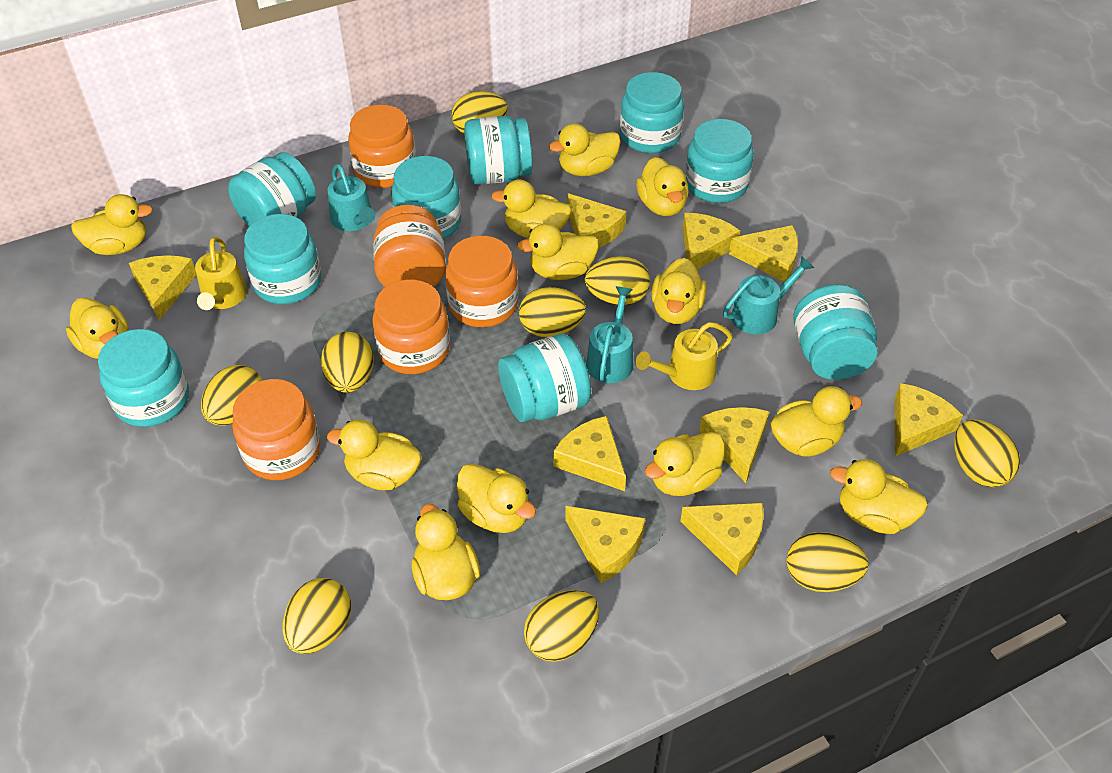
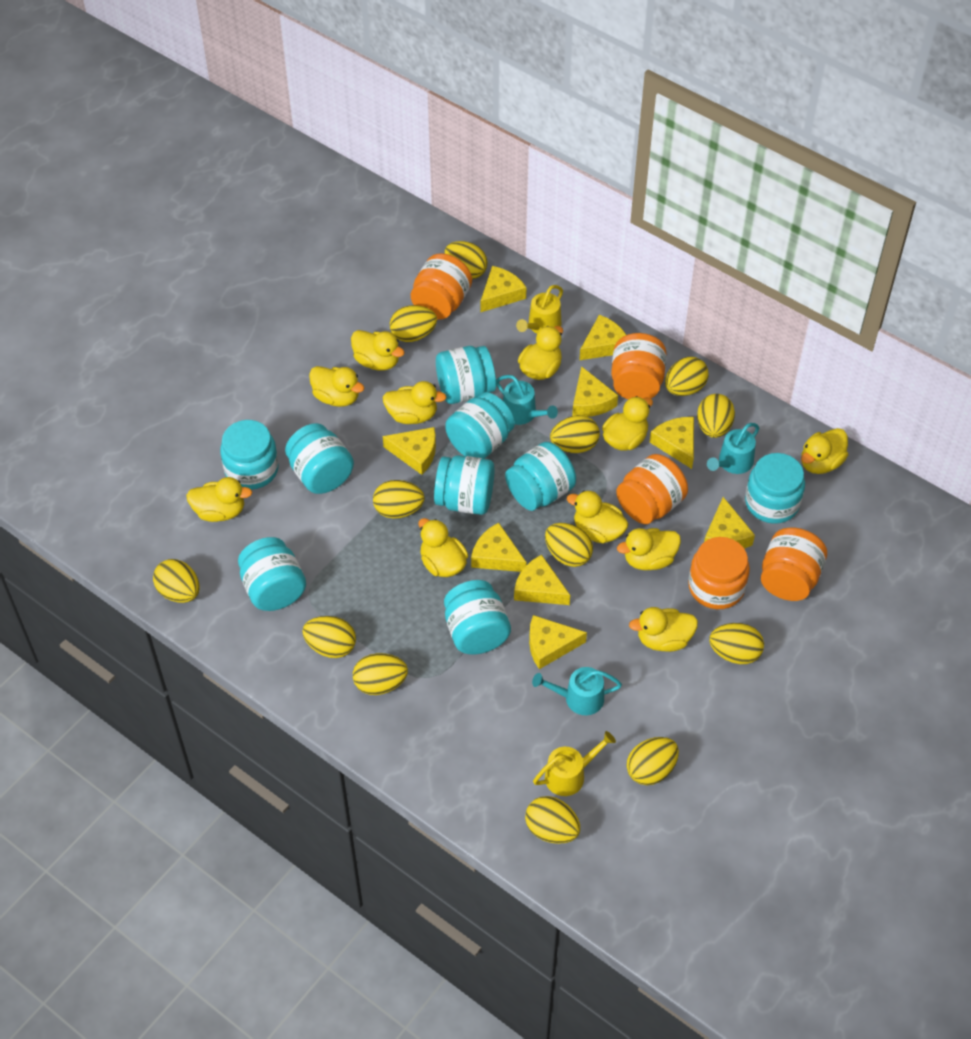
yellow duck: [66,297,128,359] [71,194,153,255] [327,419,422,490] [412,504,480,600] [457,464,536,533] [491,179,572,238] [517,223,599,280] [549,123,621,176] [636,157,689,216] [645,432,725,496] [651,258,707,324] [770,386,862,457] [830,459,928,534] = 13 -> [186,477,252,522] [309,366,364,407] [351,330,405,371] [382,381,447,424] [418,518,468,577] [518,326,563,380] [567,490,628,543] [602,396,653,451] [617,528,681,570] [629,607,698,652] [801,428,848,474] = 11
yellow egg: [201,365,263,426] [283,578,351,654] [321,332,374,393] [451,91,508,134] [519,287,586,337] [524,590,599,662] [585,256,650,305] [786,532,869,592] [954,419,1020,488] = 9 -> [153,559,200,603] [302,616,356,658] [353,653,408,695] [373,480,425,519] [390,305,437,342] [444,241,488,279] [525,796,580,844] [545,523,593,567] [550,415,600,453] [627,737,679,785] [665,357,708,396] [697,394,735,438] [709,623,764,664] = 13

